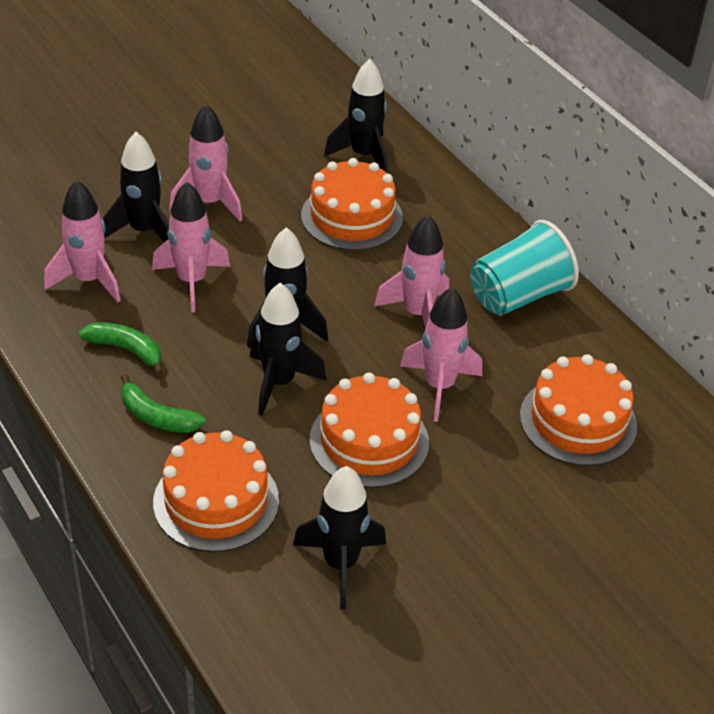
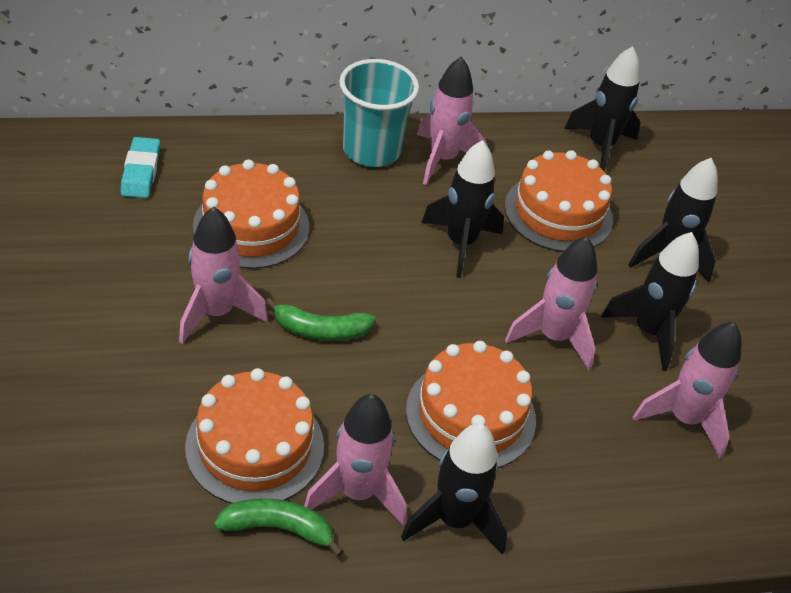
turquoise eraser: none = 0 -> [120,137,160,198] = 1

